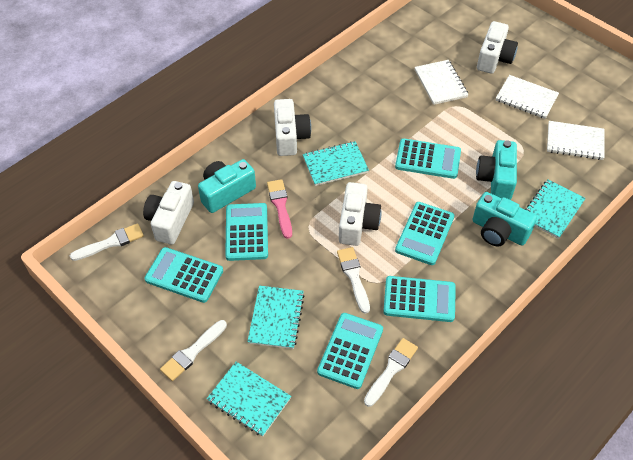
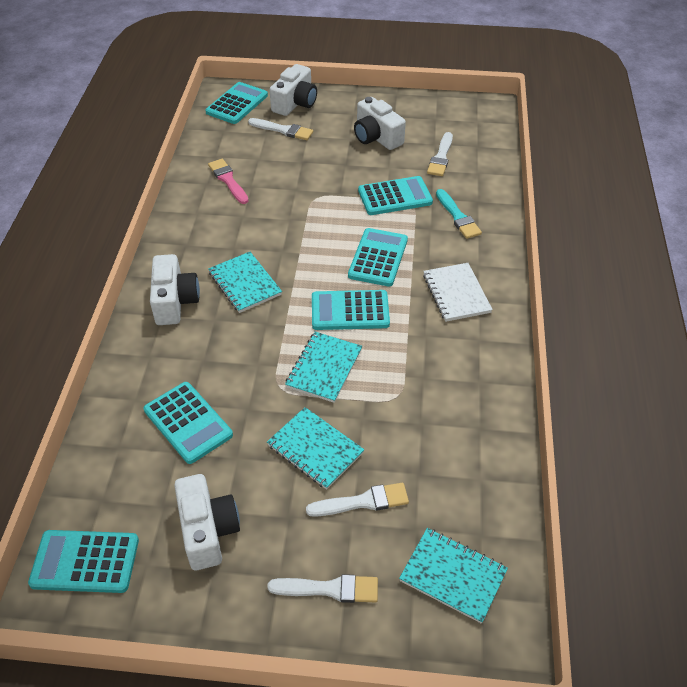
turquoise brush: none = 0 -> [436,189,482,239] = 1
turquoise camera: [198,159,256,213] [472,192,537,246] [476,140,517,200] = 3 -> none = 0
white notebook: [414,60,469,105] [496,75,559,119] [547,121,605,160] = 3 -> [423,263,493,322] = 1

